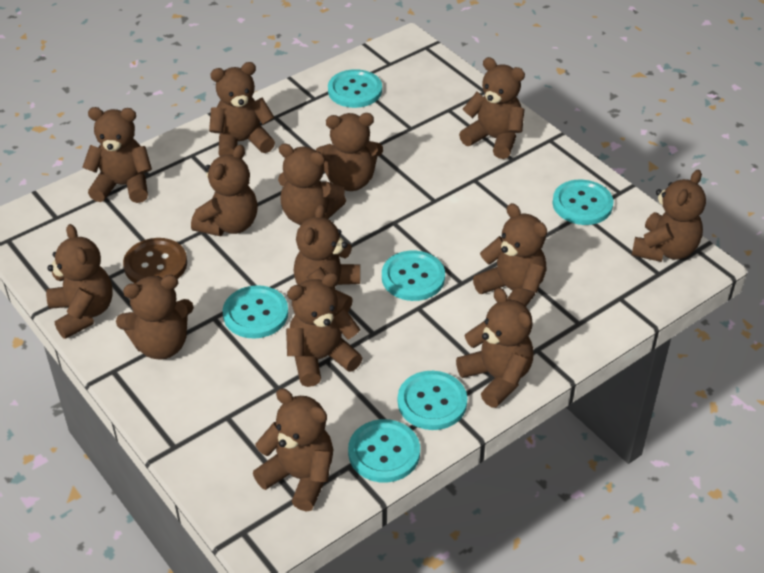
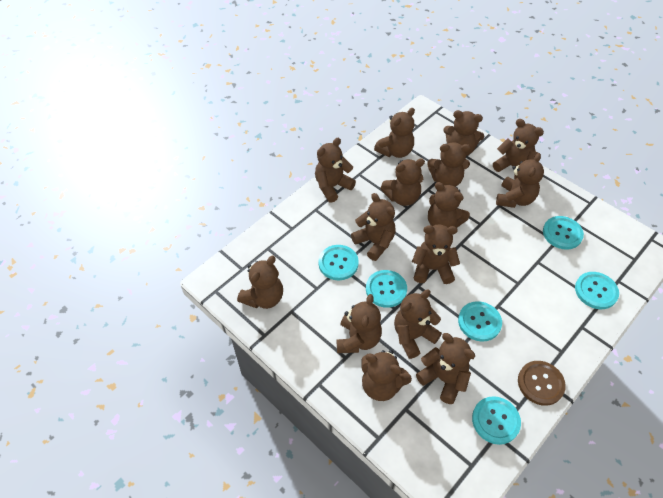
brown teddy bear: [46,224,113,339] [82,107,152,203] [116,275,194,360] [191,145,258,236] [209,62,275,156] [253,388,333,511] [278,143,346,225] [286,273,362,387] [294,204,360,312] [316,113,383,191] [456,288,534,408] [459,57,525,159] [473,203,547,306] [631,170,706,262] = 14 -> [237,256,283,309] [315,138,356,203] [337,294,382,353] [351,193,395,261] [361,350,412,401] [374,108,415,158] [380,158,425,206] [394,290,442,359] [412,224,460,284] [416,333,475,404] [427,142,471,187] [428,182,470,228] [443,110,484,156] [493,119,544,180] [496,153,544,208] = 15

